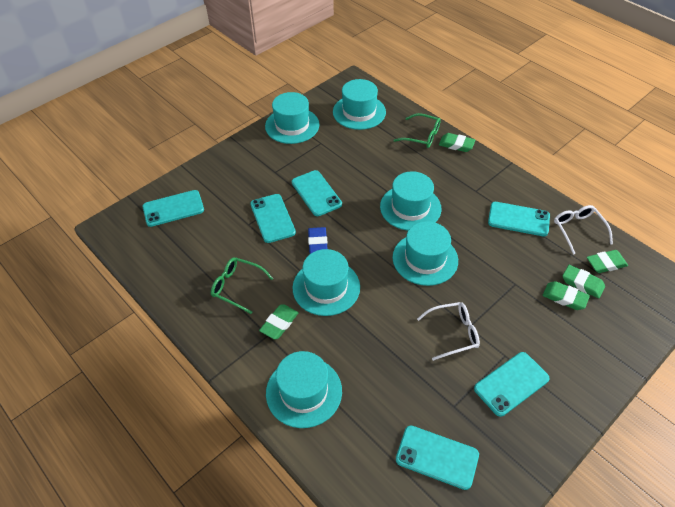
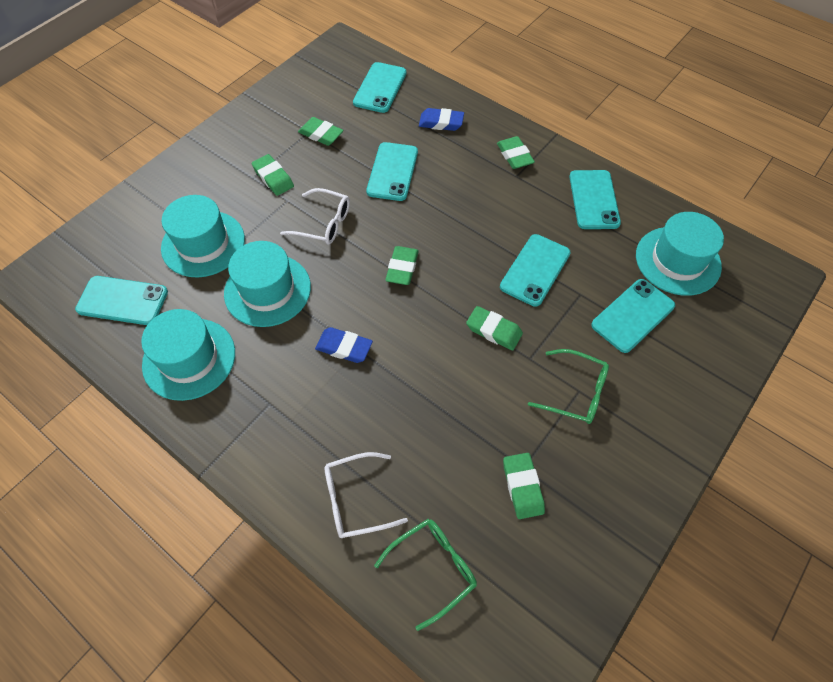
blue eraser: [308,227,328,254] = 1 -> [315,327,373,363] [419,108,464,131] = 2
green eraser: [259,304,299,339] [439,133,475,152] [543,281,590,310] [563,265,605,298] [587,250,628,273] = 5 -> [252,154,294,196] [298,117,343,146] [385,246,419,285] [466,306,523,350] [497,136,535,169] [503,453,545,519] = 6
turquoise hat: [265,92,319,144] [266,351,342,428] [293,249,360,316] [333,79,386,130] [380,171,442,231] [393,221,458,286] = 6 -> [141,309,235,401] [161,195,245,278] [224,241,311,327] [636,212,724,296] = 4

